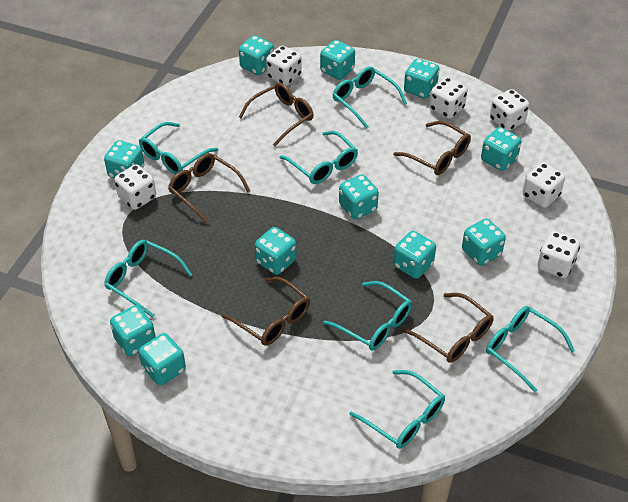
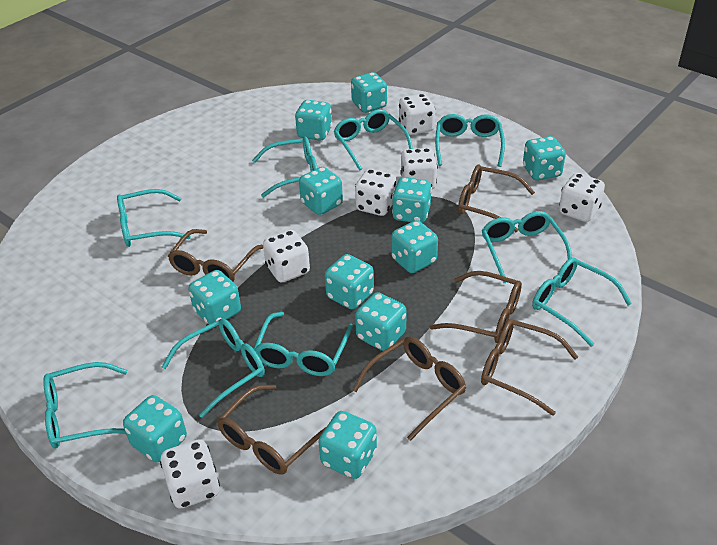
brown glasses: [168,153,250,224] [222,277,310,346] [239,82,314,146] [393,121,471,175] [402,293,494,363] = 5 -> [168,229,263,282] [217,385,326,475] [352,337,466,441] [430,271,522,343] [458,165,535,232] [481,319,578,416] = 6
turquoise glasses: [104,240,192,318] [139,122,218,174] [279,131,358,184] [324,281,412,351] [333,66,407,129] [349,370,445,449] [486,306,575,392] = 7 -> [43,362,127,448] [117,189,191,247] [162,318,265,418] [252,137,318,197] [254,312,353,376] [333,109,413,170] [435,114,505,167] [482,211,572,283] [532,257,632,347] = 9

